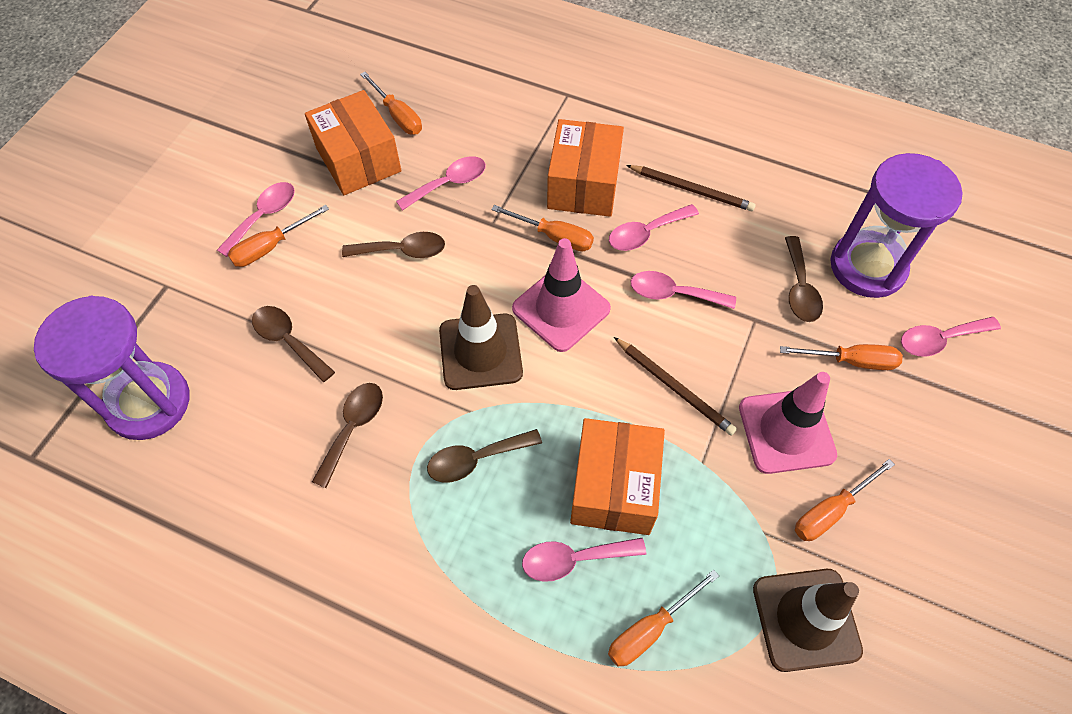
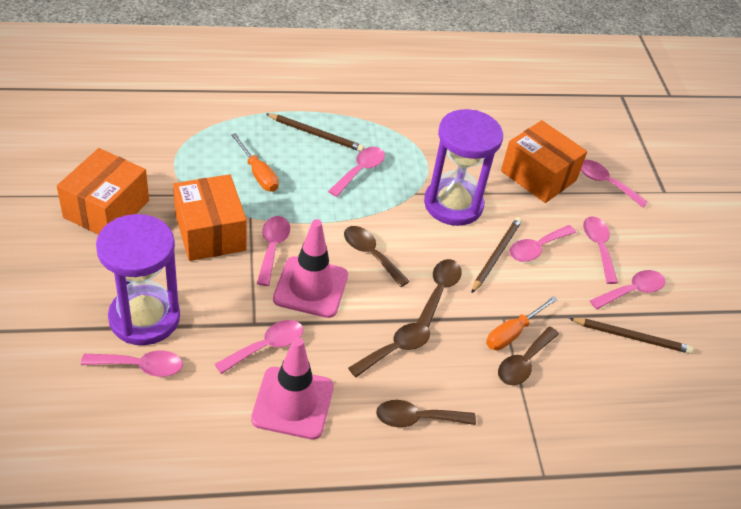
brown pencil: [614,337,737,436] [626,165,756,211] = 2 -> [266,114,364,152] [472,217,522,293] [569,318,693,354] = 3
brown traffic cone: [439,285,523,390] [753,569,863,672] = 2 -> none = 0
orange screwdriver: [228,205,329,267] [360,72,422,134] [491,205,594,251] [608,570,719,667] [780,344,903,370] [795,459,895,541] = 6 -> [231,133,279,192] [486,296,558,351] = 2
pink spoon: [217,182,295,257] [396,156,486,211] [522,538,646,582] [609,204,699,251] [631,271,736,309] [901,317,1001,357] = 6 -> [81,351,183,377] [215,320,303,374] [257,216,290,286] [328,147,385,197] [509,225,576,262] [581,160,648,208] [583,216,618,284] [590,270,665,309] = 8

